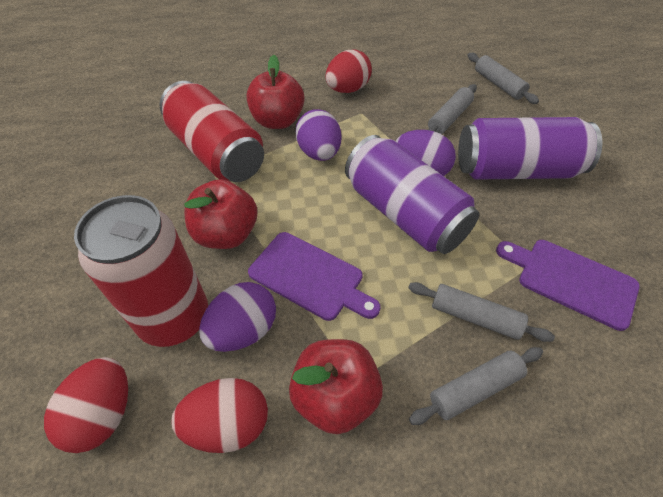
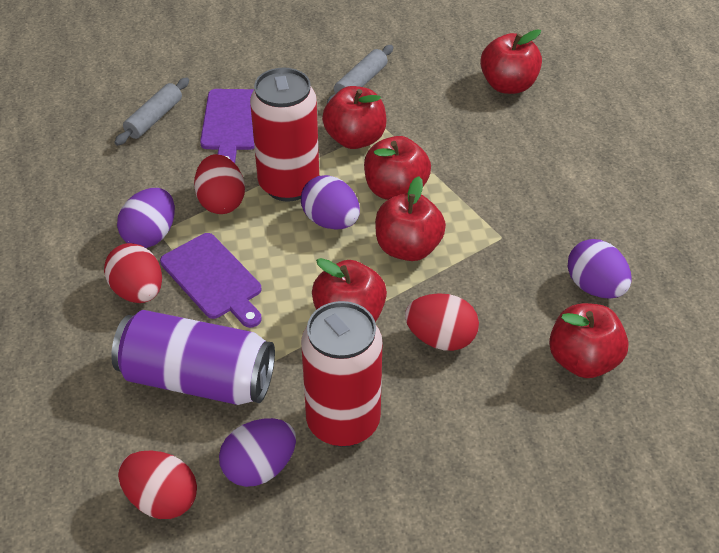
grey rolling pin: [408,282,555,342] [409,347,543,425] [428,84,477,134] [468,53,539,104] = 4 -> [114,78,189,146] [327,45,393,104] = 2
purple can: [345,135,479,254] [458,117,602,180] = 2 -> [111,310,275,405] = 1
purple egg: [199,282,276,352] [296,109,341,161] [396,130,456,176] = 3 -> [117,188,175,248] [219,418,296,487] [301,175,360,230] [568,239,631,299] = 4
red apple: [184,179,257,249] [247,55,305,129] [289,339,383,434] = 3 -> [312,258,387,322] [322,86,387,149] [364,136,431,200] [375,176,446,261] [480,29,542,94] [549,303,629,378] = 6
red egg: [44,357,128,453] [171,378,268,453] [326,49,372,93] = 3 -> [104,243,162,303] [118,451,197,519] [194,154,245,214] [405,293,479,351] = 4

